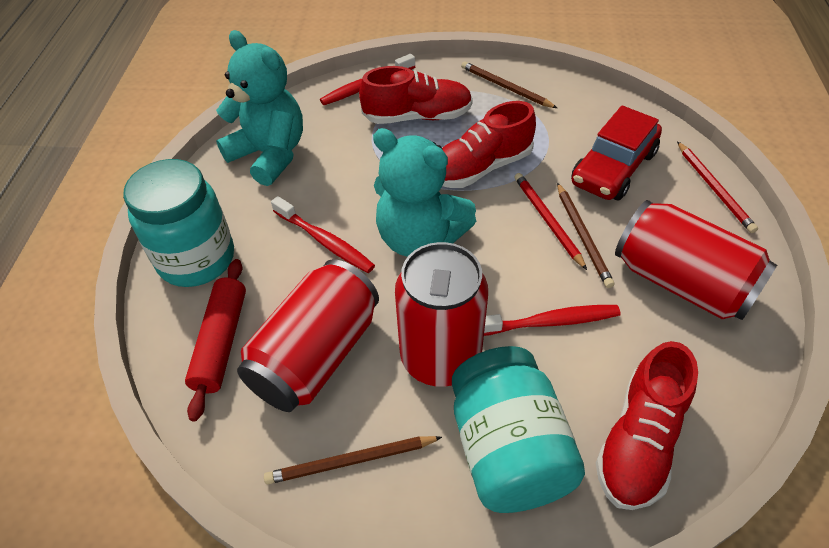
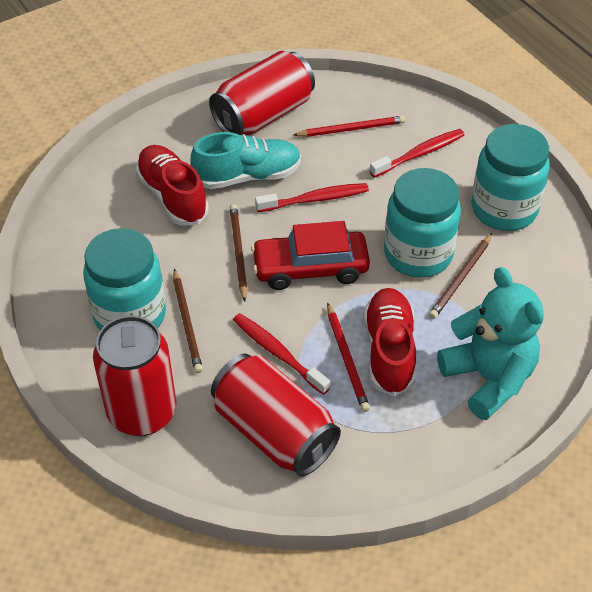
red rolling pin: [185,259,246,422] = 1 -> none = 0
red shoe: [359,66,473,124] [442,101,536,188] [596,341,698,510] = 3 -> [135,145,209,226] [364,288,416,396] = 2
turquoise jar: [123,159,234,287] [452,346,585,513] = 2 -> [83,228,166,331] [384,168,461,278] [472,124,550,231] = 3
turquoise shoe: none = 0 -> [190,132,301,189] = 1
turquoise teddy bear: [216,30,303,186] [373,128,476,257] = 2 -> [437,267,544,420] = 1

